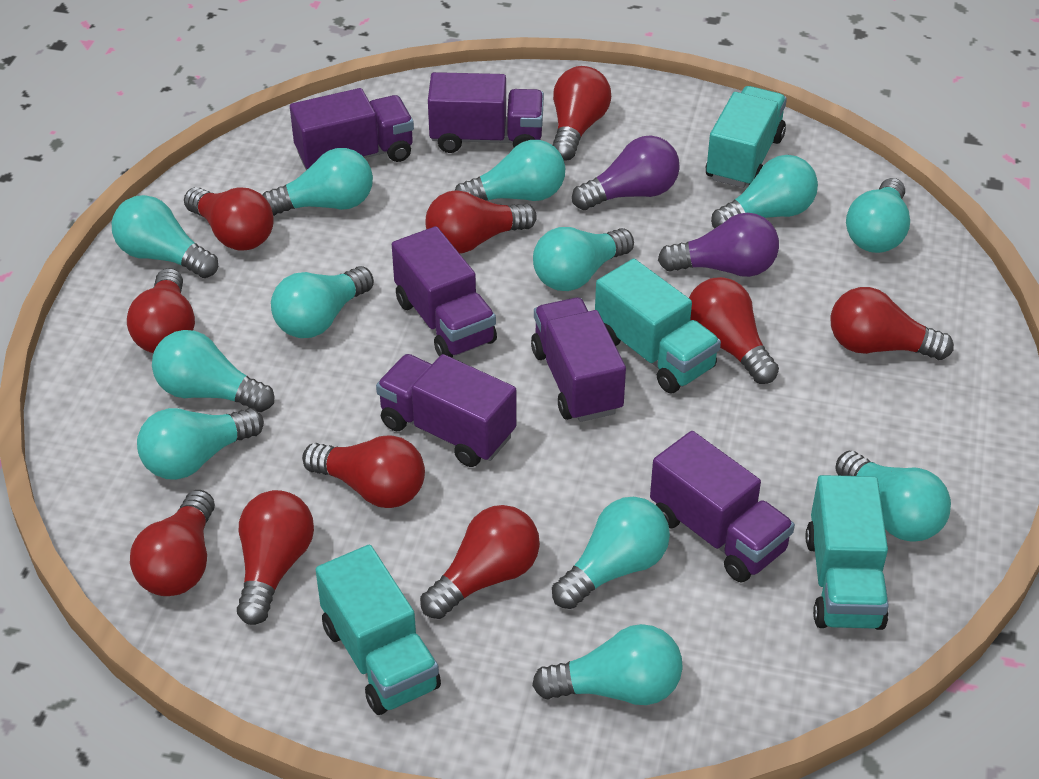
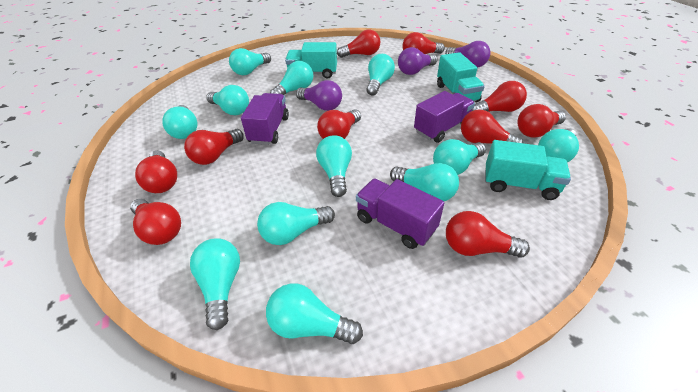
purple light bulb: [572,135,680,210] [658,213,779,277] = 2 -> [296,80,342,111] [398,47,438,75] [445,41,490,68] = 3
purple truck: [290,88,414,170] [376,354,516,467] [392,226,497,358] [428,72,544,153] [531,298,626,422] [650,431,795,582] = 6 -> [241,93,289,145] [356,179,444,249] [414,91,475,143] = 3
turquoise truck: [315,545,441,715] [595,259,721,393] [706,86,787,188] [806,475,889,630] = 4 -> [285,42,337,79] [437,52,485,102] [485,140,571,200] = 3

